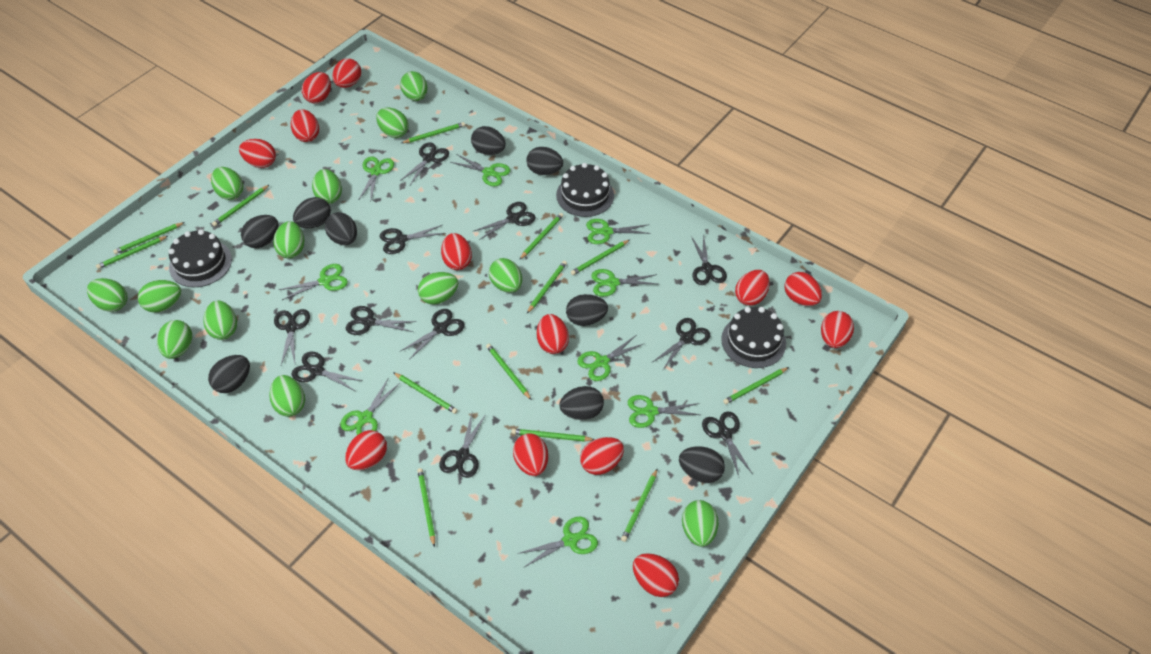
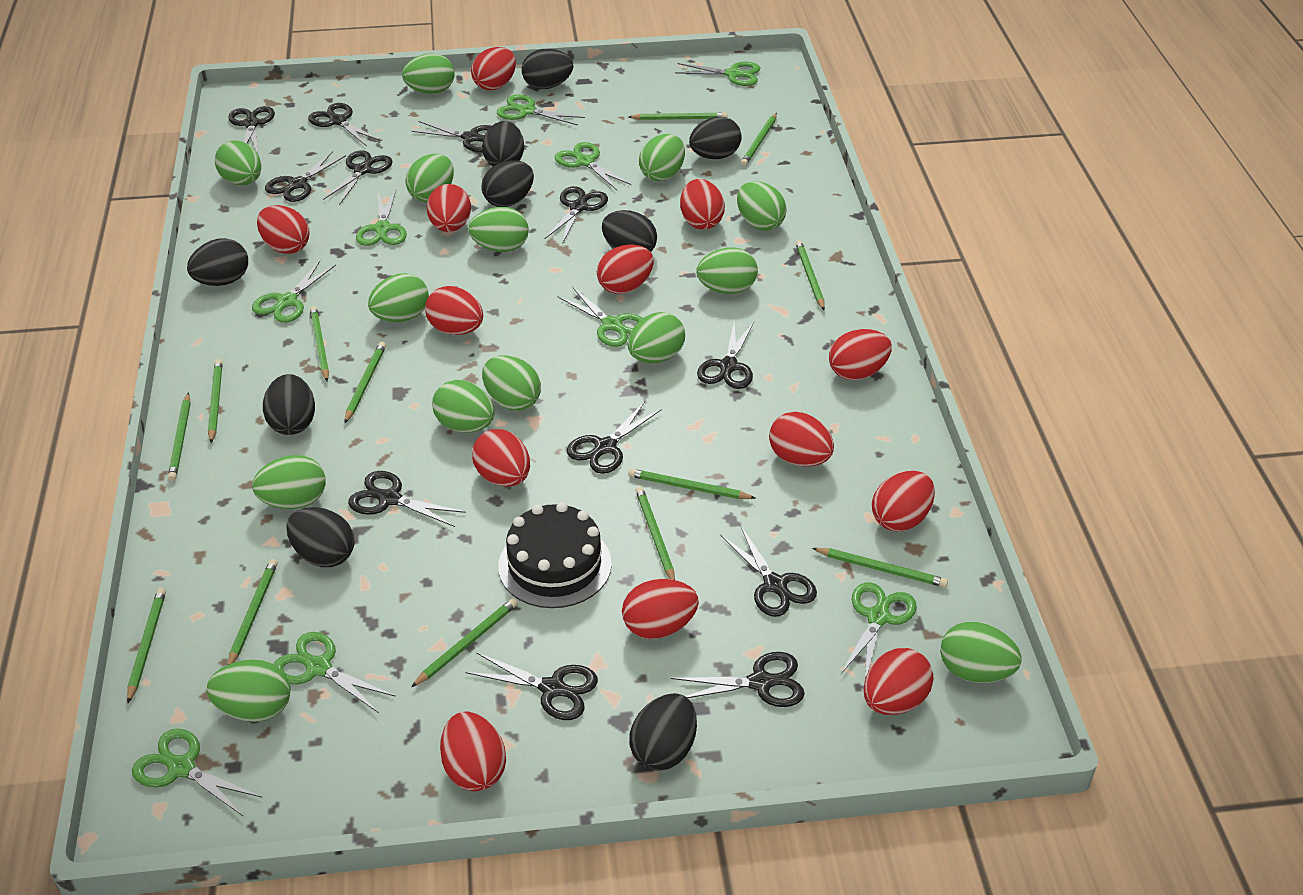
black cake: [168,229,232,287] [556,163,614,217] [721,307,786,368] = 3 -> [498,502,612,608] = 1
black scissors: [274,309,310,365] [291,352,362,391] [346,306,416,335] [380,225,446,254] [400,142,449,185] [401,309,465,360] [439,413,486,478] [474,202,536,240] [653,318,710,370] [691,234,727,285] [702,411,753,476] = 11 -> [228,106,275,155] [265,151,346,202] [308,103,381,146] [323,150,393,205] [348,471,466,527] [412,121,491,152] [466,652,598,720] [545,186,608,244] [567,401,662,474] [671,652,805,707] [697,322,754,389] [720,525,817,617] = 12
green egg: [87,278,127,312] [138,280,181,313] [157,320,192,359] [203,301,237,340] [211,167,243,200] [269,375,305,417] [273,221,304,258] [312,169,342,204] [376,108,409,138] [400,71,428,101] [418,272,458,305] [489,258,522,293] [682,500,719,547] = 13 -> [207,660,290,722] [215,140,261,185] [252,455,326,509] [368,273,429,322] [402,53,455,94] [405,154,454,202] [432,380,495,433] [468,207,529,252] [482,355,541,411] [628,312,685,363] [639,134,685,181] [696,247,758,294] [737,181,787,231] [940,622,1022,683] = 14

